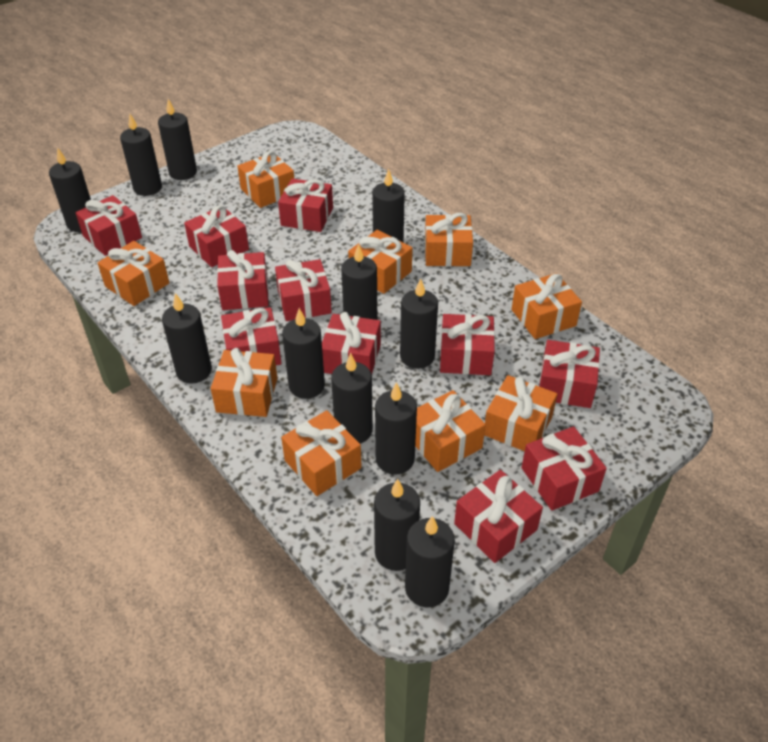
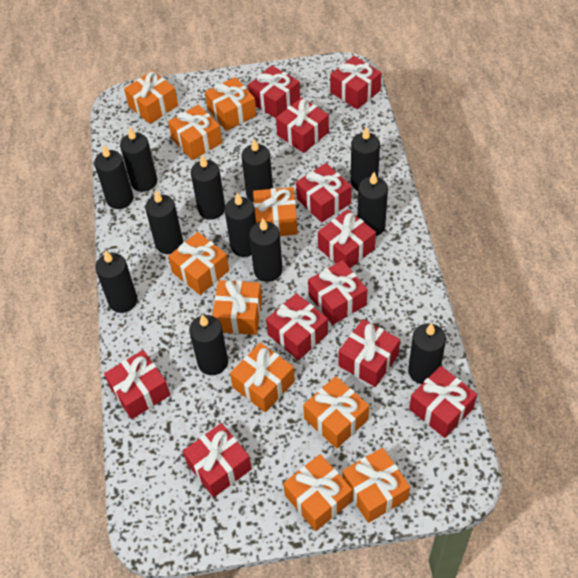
orange gift: [98,241,169,306] [211,348,277,417] [237,151,294,208] [281,410,362,496] [348,230,413,294] [415,390,486,472] [425,213,473,266] [484,375,557,451] [512,273,582,339] = 9 -> [124,70,178,124] [168,105,222,160] [168,232,229,295] [205,77,257,131] [212,280,262,335] [230,343,295,412] [253,187,298,236] [283,454,352,531] [303,376,369,449] [342,448,410,523] = 10

